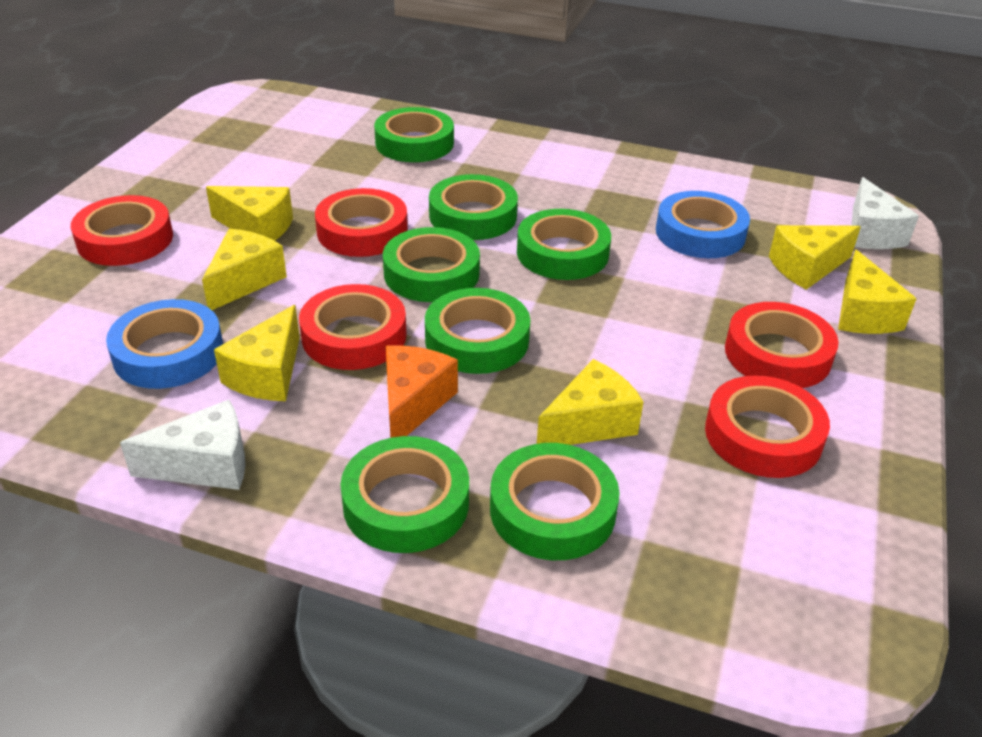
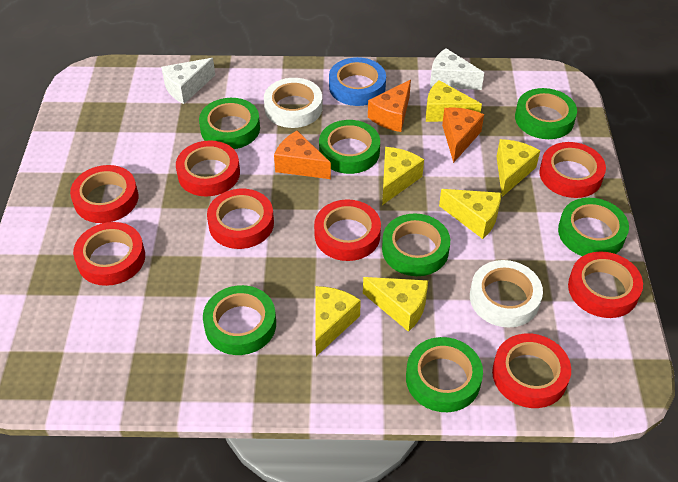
blue tape: [106,299,223,389] [656,191,750,258] = 2 -> [329,57,386,106] = 1
orange cheese: [386,345,458,438] = 1 -> [274,131,331,179] [368,80,411,132] [442,107,484,163] = 3
red tape: [71,195,173,266] [299,284,407,370] [315,188,408,257] [705,375,830,478] [725,302,839,388] = 5 -> [70,165,138,223] [73,222,145,286] [176,141,240,197] [207,189,274,249] [314,200,381,261] [492,333,571,408] [539,142,606,198] [568,252,643,318] = 8
white tape: none = 0 -> [264,78,323,128] [470,260,543,328] = 2

